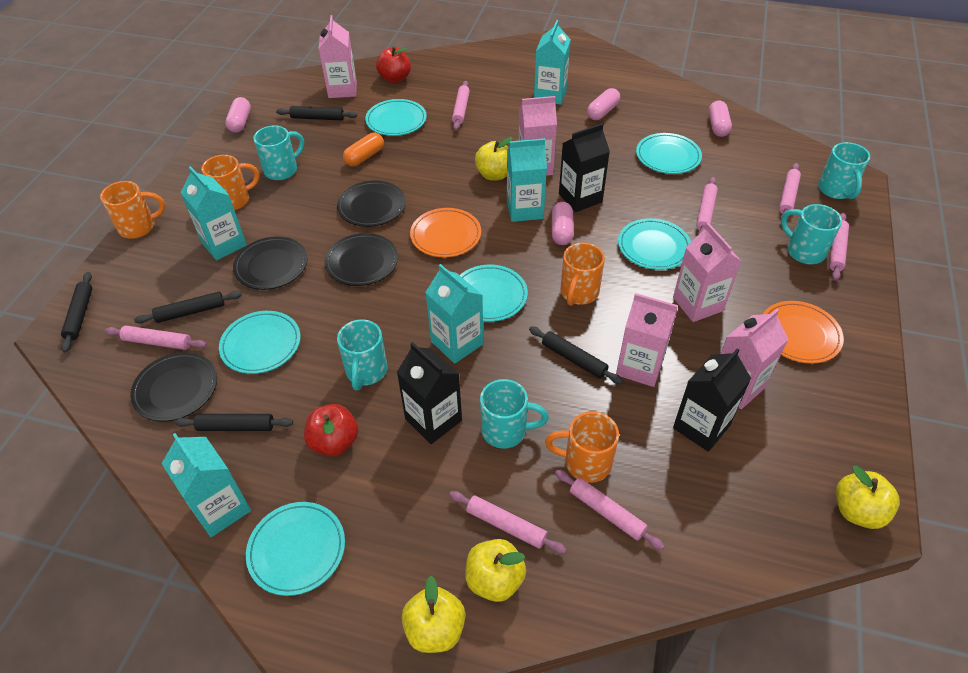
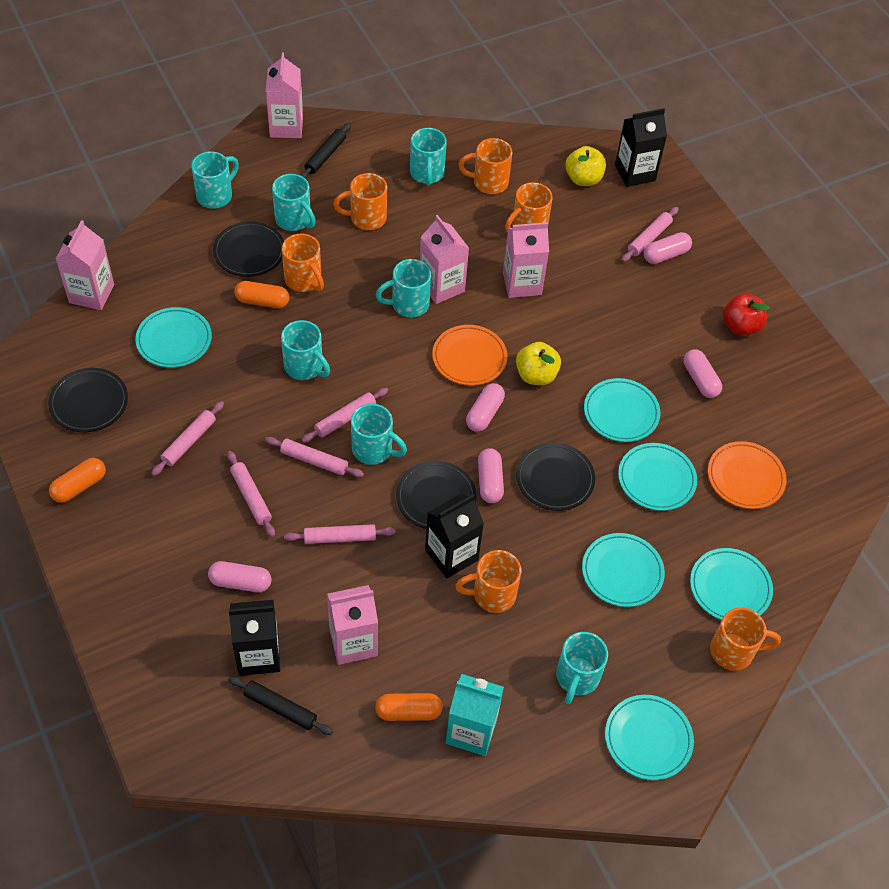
black rolling pin: [61,272,92,352] [134,291,242,324] [175,414,293,431] [276,106,357,120] [529,326,623,384] = 5 -> [228,676,333,735] [300,123,351,179] = 2
orange capsule: [343,133,384,166] = 1 -> [49,458,106,503] [234,281,289,308] [375,693,443,721] = 3
orange mug: [100,181,165,239] [201,155,260,210] [545,411,619,483] [561,243,605,306] = 4 -> [282,234,324,292] [334,173,387,230] [455,550,522,613] [459,138,512,194] [505,182,553,232] [710,607,781,671] = 6
pink capsule: [225,97,251,133] [552,202,574,245] [587,88,620,120] [709,101,732,137] = 4 -> [208,561,272,592] [466,383,505,432] [478,448,504,503] [643,232,692,264] [683,349,722,398] = 5
pink rolling pin: [105,326,207,350] [449,491,567,554] [452,81,470,130] [555,470,665,550] [696,177,718,235] [779,163,801,220] [829,213,849,281] = 7 -> [151,401,224,476] [227,451,275,537] [265,437,364,477] [284,524,395,544] [301,388,388,443] [622,207,679,262] = 6
red apple: [304,404,358,456] [376,46,411,83] = 2 -> [723,293,770,336] = 1
turquoise carton: [161,433,251,537] [180,166,247,260] [425,264,484,364] [507,138,547,222] [534,20,571,105] = 5 -> [446,674,504,756] = 1
turquoise mug: [254,126,304,180] [337,319,388,391] [480,379,549,449] [781,204,842,264] [818,142,870,199] = 5 -> [191,152,239,209] [272,174,316,231] [281,320,330,380] [351,404,407,465] [376,259,431,317] [410,128,447,186] [556,632,608,704] = 7
yellow apple: [402,576,465,653] [465,539,526,602] [475,137,513,180] [836,466,900,529] = 4 -> [516,342,561,385] [565,146,606,186] = 2

